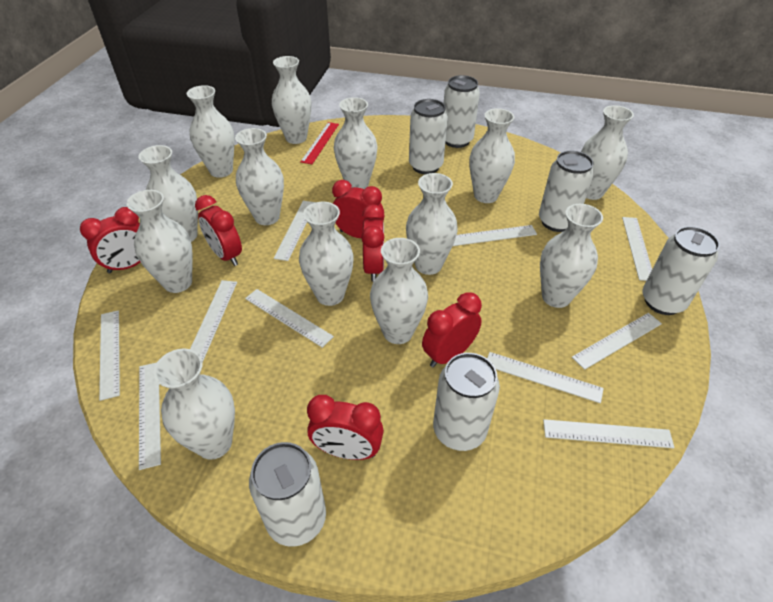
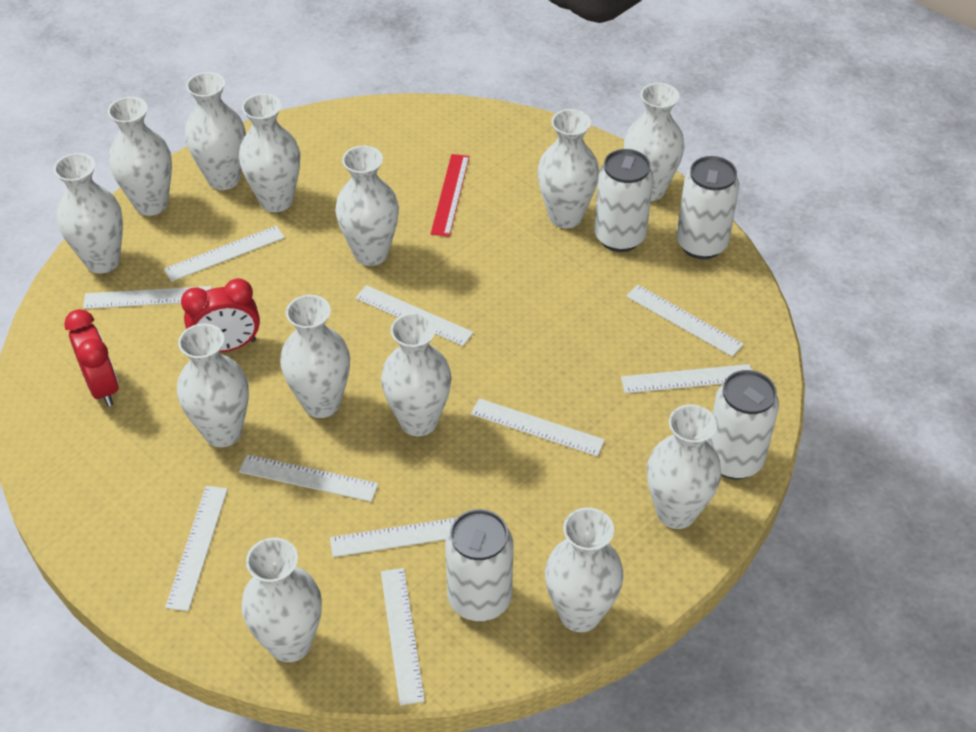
red clock: [80,207,140,273] [195,195,242,266] [307,395,384,460] [332,180,384,238] [361,204,384,282] [422,292,482,367] = 6 -> [64,309,118,406] [181,278,260,352] = 2
white can: [249,442,326,547] [409,99,448,174] [433,353,500,451] [444,75,480,148] [539,151,594,232] [642,226,720,315] = 6 -> [445,509,513,621] [594,149,653,252] [676,156,739,259] [707,370,779,479] = 4

